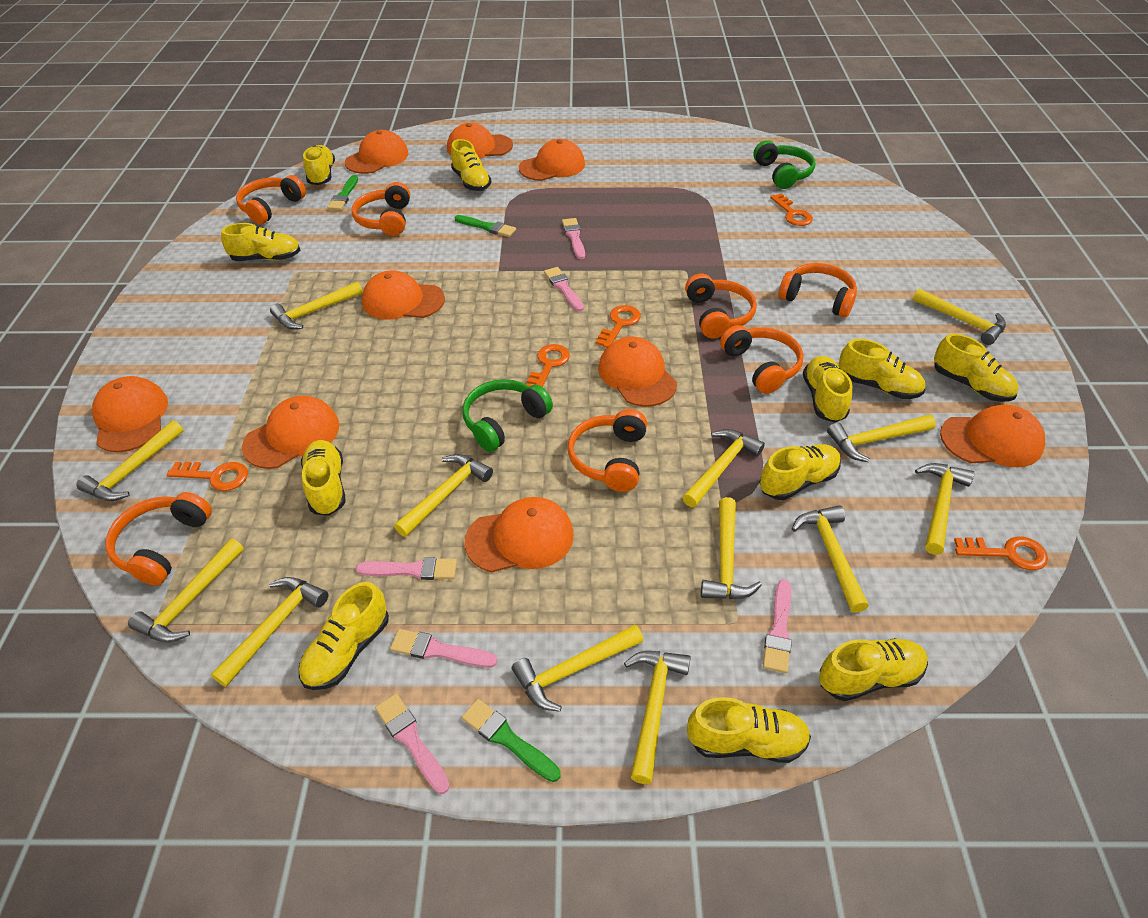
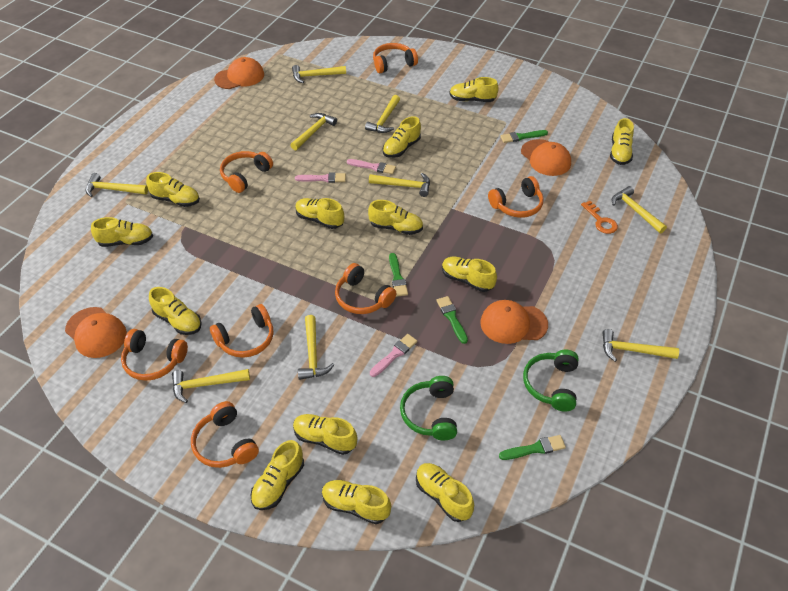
green brush: [328,175,358,211] [455,215,516,237] [462,699,561,782] = 3 -> [389,253,408,297] [437,296,468,344] [499,435,566,460] [500,130,548,143] = 4
orange cap: [92,376,168,452] [242,396,339,469] [345,130,408,174] [362,270,445,320] [447,123,513,159] [465,497,574,572] [519,139,585,181] [598,337,677,407] [940,405,1045,467] = 9 -> [65,307,127,358] [214,57,264,89] [480,300,548,344] [521,139,571,176] = 4
orange key: [167,461,248,491] [526,344,570,387] [596,305,641,348] [770,193,813,226] [954,536,1048,570] = 5 -> [581,201,618,234] = 1
pink brush: [356,557,457,580] [375,693,450,794] [390,629,498,668] [544,267,584,312] [562,218,585,259] [763,579,792,673] = 6 -> [295,172,346,183] [347,159,396,174] [370,334,417,377] = 3
yellow hammer: [76,420,184,501] [128,539,244,642] [211,577,328,687] [270,281,363,329] [394,454,493,537] [512,624,644,712] [624,651,691,784] [682,429,765,508] [701,497,762,599] [792,505,869,613] [827,415,936,462] [913,288,1006,345] [915,463,974,555] = 13 -> [85,173,148,197] [172,369,250,403] [290,113,337,151] [292,65,346,83] [298,315,334,380] [365,95,400,133] [369,173,430,197] [603,329,679,362] [612,186,667,233] = 9
yellow shoe: [221,223,301,261] [299,582,389,690] [301,440,346,516] [303,145,335,185] [451,139,491,191] [687,697,811,763] [759,444,841,500] [803,356,853,423] [819,638,928,701] [839,339,925,399] [934,334,1019,402] = 11 -> [91,217,153,247] [146,172,200,207] [149,287,202,335] [250,440,304,510] [293,414,357,455] [295,198,344,229] [322,480,391,524] [368,200,423,235] [383,116,421,158] [416,463,474,522] [442,257,497,292] [449,77,499,102] [610,118,634,165] = 13

